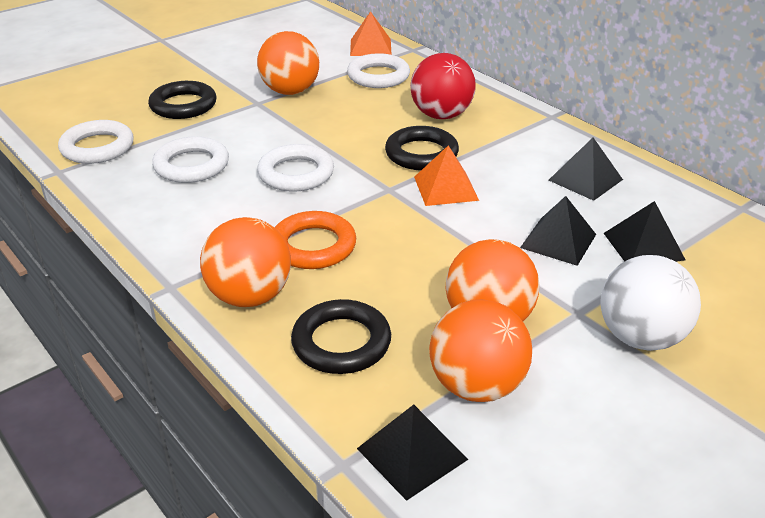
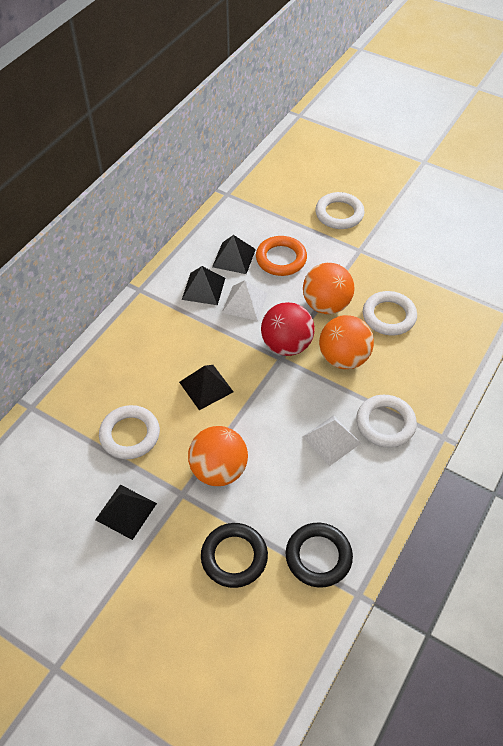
black ring: [148,81,216,119] [291,299,391,374] [385,126,459,170] = 3 -> [201,523,268,588] [286,523,353,588] = 2
orange ball: [200,217,291,307] [257,31,319,95] [429,299,532,402] [446,239,540,321] = 4 -> [188,426,248,486] [303,263,355,314] [319,315,374,369] = 3
orange pyramid: [350,11,392,56] [414,145,479,206] = 2 -> none = 0
white ball: [600,255,701,351] = 1 -> none = 0
white pyramid: none = 0 -> [222,280,268,321] [302,415,361,466] = 2

